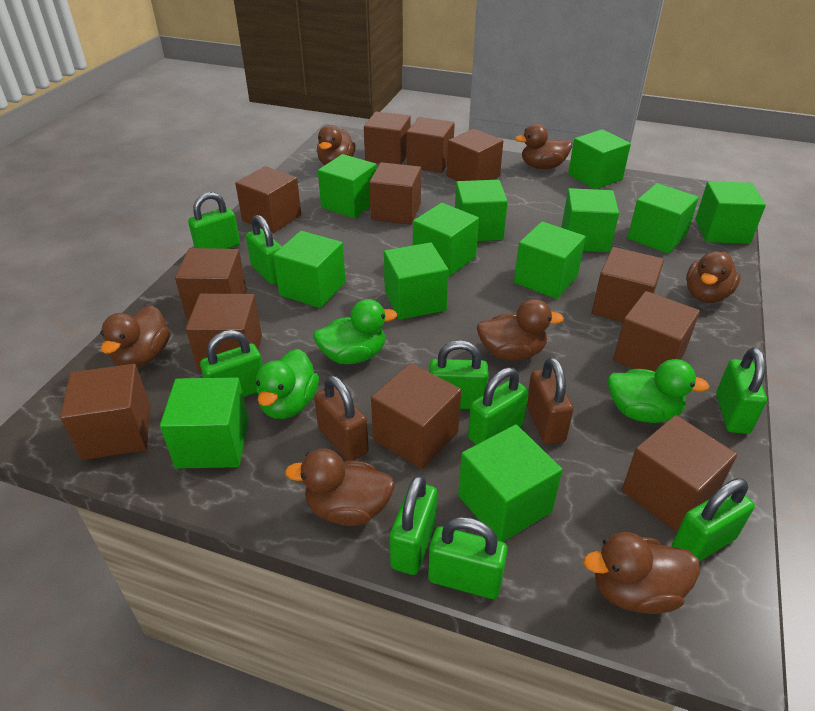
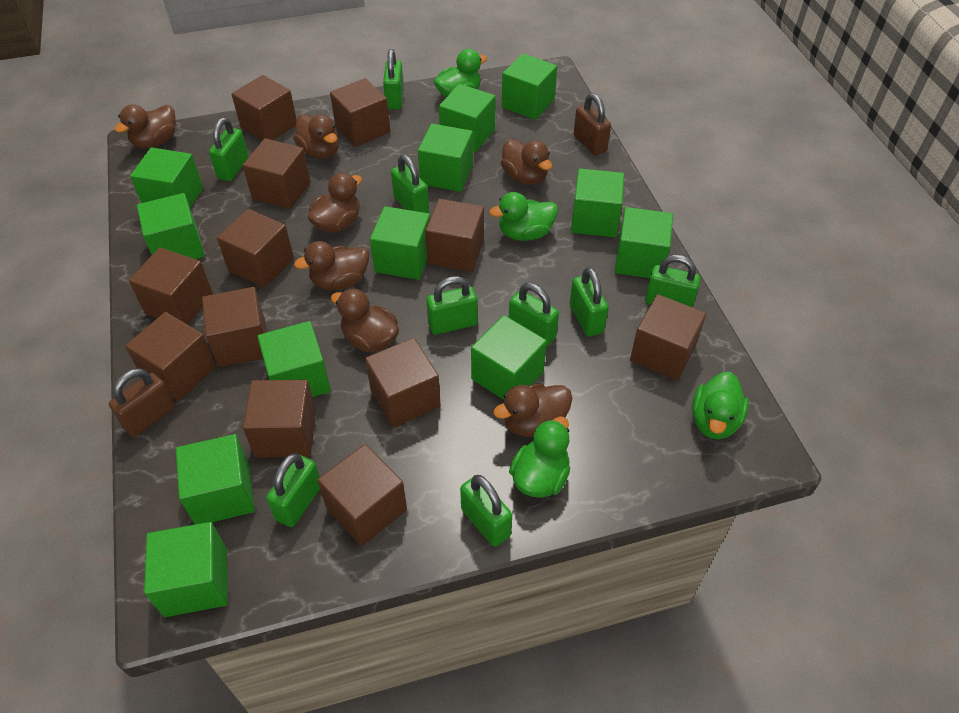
green duck: [256,349,319,419] [313,299,397,364] [608,359,710,423] = 3 -> [434,49,487,97] [489,192,558,241] [509,416,570,498] [692,372,749,439] = 4

